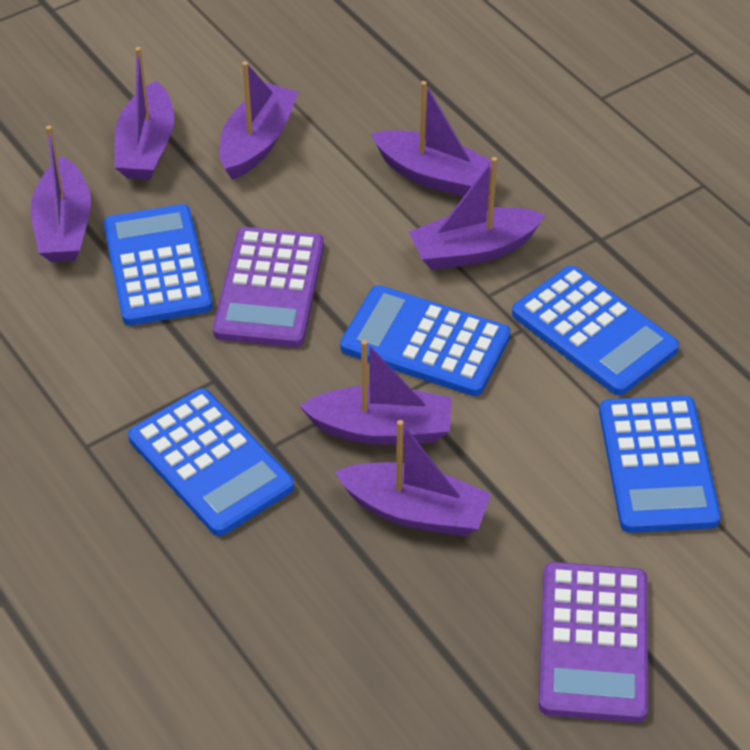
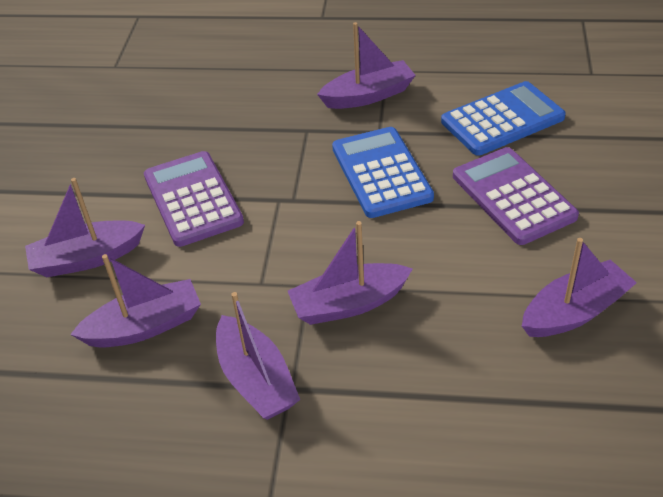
blue calculator: [104,204,213,326] [128,388,294,536] [340,285,511,396] [512,265,679,395] [599,395,721,533] = 5 -> [332,127,434,218] [441,81,566,156] = 2
purple boat: [31,126,91,262] [114,47,174,180] [219,61,298,180] [300,340,452,445] [335,420,491,536] [371,81,499,197] [409,157,546,270] = 7 -> [25,178,145,277] [70,254,201,348] [216,292,300,420] [288,221,413,325] [317,22,416,109] [522,238,637,337] = 6

